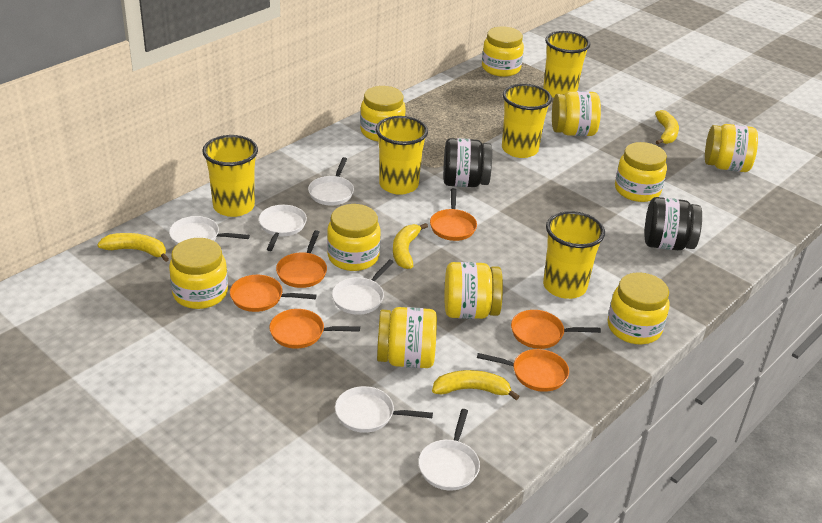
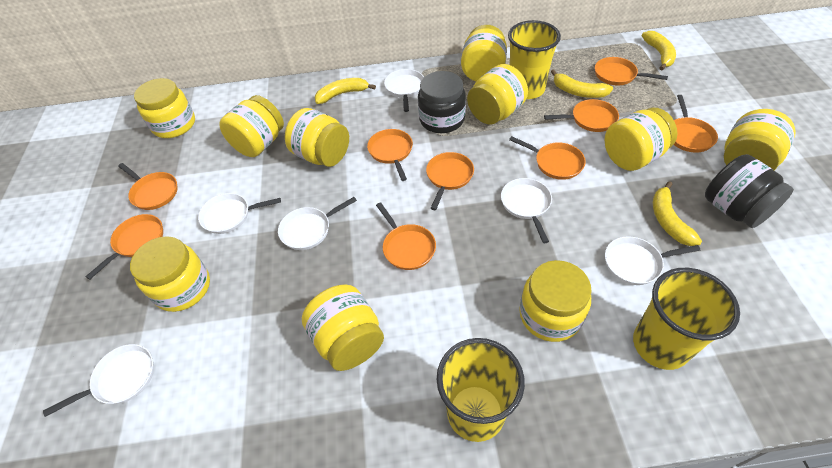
orange pan: [230,275,317,312] [269,309,360,349] [276,230,327,288] [430,188,477,241] [477,349,569,392] [511,310,601,349] = 6 -> [85,214,163,280] [118,163,178,210] [367,129,413,181] [376,202,436,270] [426,152,474,210] [509,136,586,180] [544,99,619,132] [595,57,668,85] [674,95,718,153] = 9
yellow cup: [202,135,258,217] [376,116,428,195] [502,84,552,158] [543,31,590,98] [543,211,605,299] = 5 -> [436,338,525,442] [508,20,561,99] [633,268,740,370] = 3

